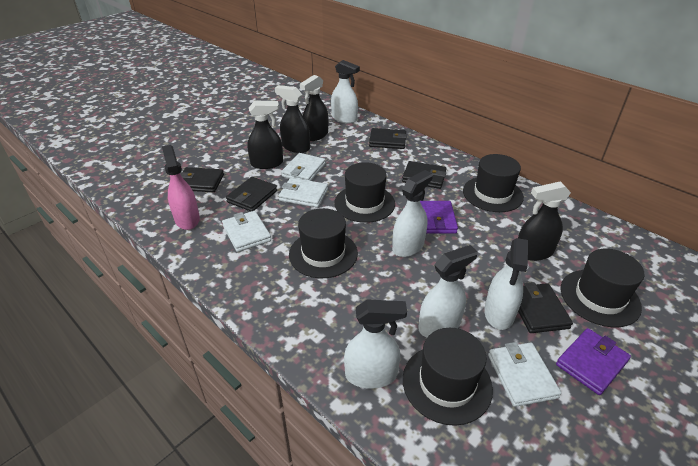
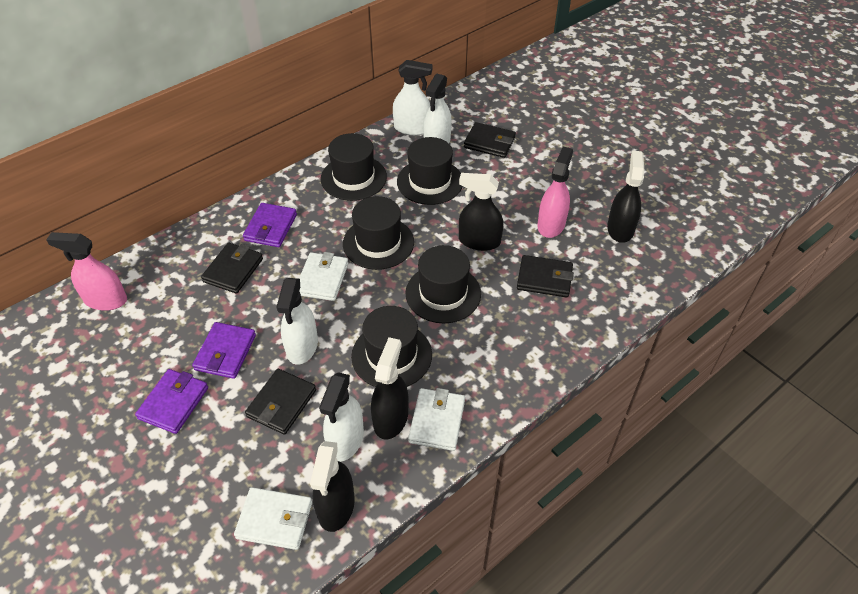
black wallet: [180,167,224,192] [226,177,277,211] [369,128,407,149] [402,161,447,189] [518,282,573,333] = 5 -> [201,243,263,293] [245,369,316,435] [464,122,516,158] [517,255,574,297] = 4
pink spray bottle: [162,145,200,230] = 1 -> [46,232,127,311] [537,146,573,238] = 2
purple wallet: [420,201,458,233] [556,328,631,395] = 2 -> [135,369,208,434] [192,322,256,379] [243,203,297,247] = 3
white spray bottle: [331,60,360,123] [344,299,407,389] [392,170,433,257] [418,245,478,337] [484,238,528,330] = 5 -> [276,278,318,365] [319,372,364,462] [393,60,432,135] [423,74,452,143] = 4
white wallet: [222,211,271,252] [279,178,328,208] [281,153,325,181] [488,342,561,407] = 4 -> [234,487,312,550] [299,252,348,301] [408,388,465,451] = 3

